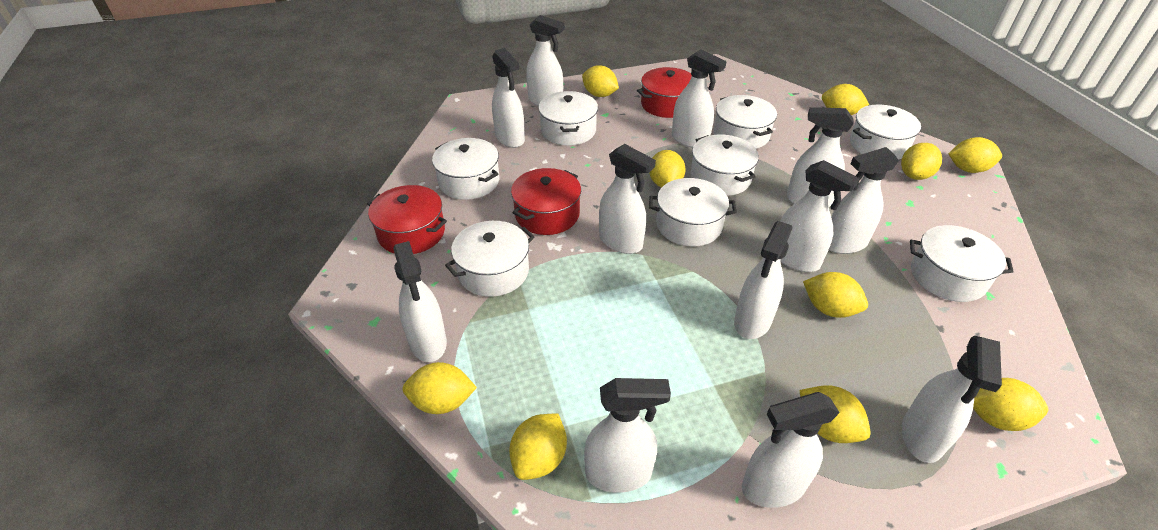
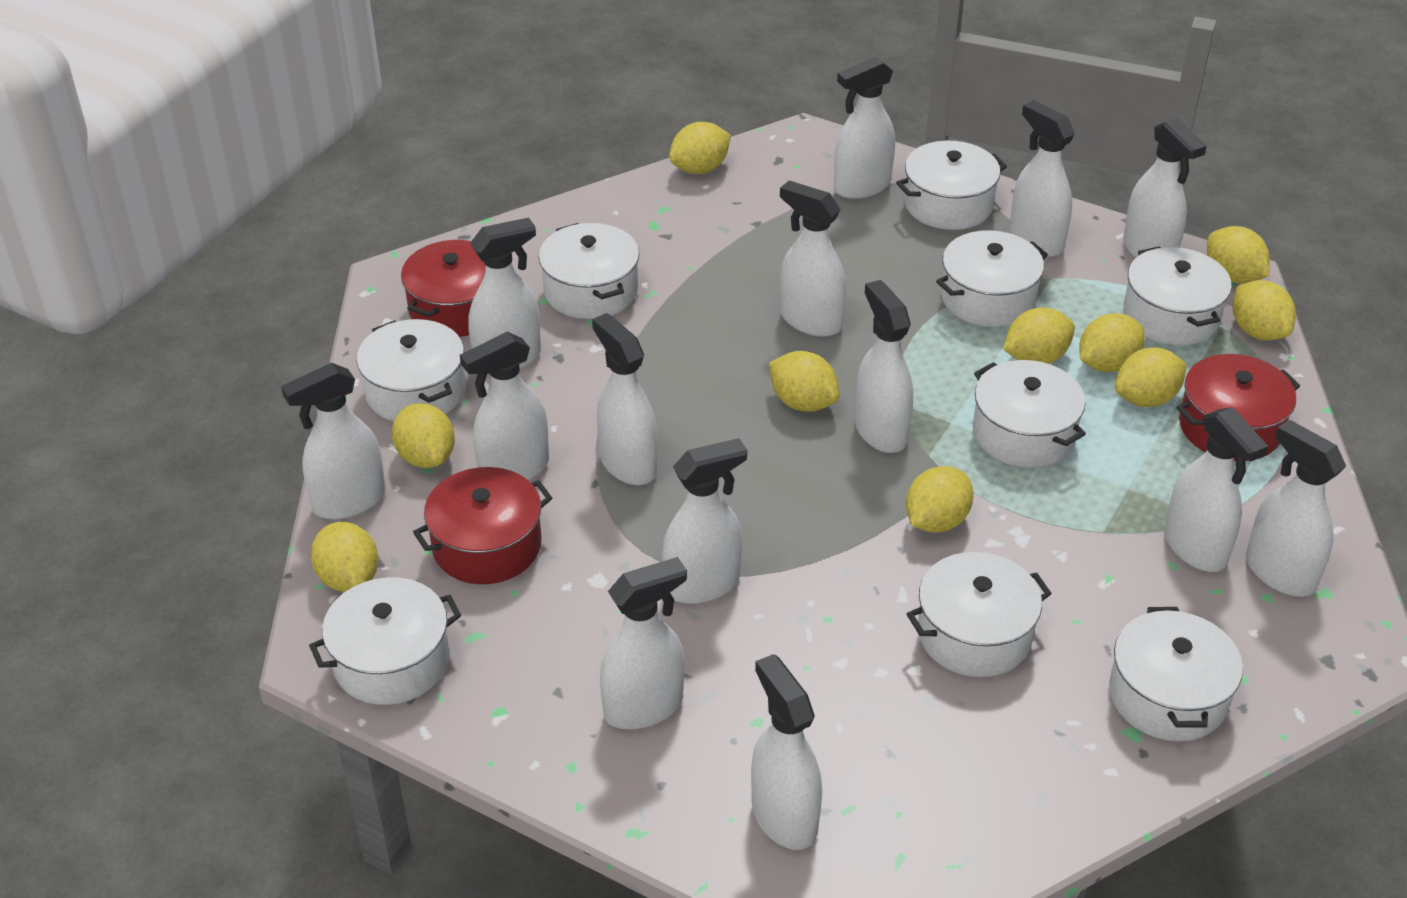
white pot: [432,138,500,200] [445,221,534,297] [538,91,598,145] [649,178,737,246] [690,135,759,196] [714,95,777,149] [850,105,921,160] [910,225,1014,302] = 8 -> [309,577,461,705] [356,319,466,421] [539,223,639,319] [896,141,1007,230] [907,552,1052,677] [936,230,1048,327] [973,360,1086,468] [1109,607,1243,741] [1123,246,1232,345] = 9
white spray bottle: [393,241,447,362] [492,48,525,148] [526,15,565,106] [584,378,671,493] [599,144,656,254] [672,49,727,148] [734,221,793,339] [742,392,840,508] [780,160,859,272] [787,107,854,207] [829,147,899,254] [902,336,1002,463] = 12 -> [281,363,386,519] [460,332,549,480] [468,218,541,369] [592,313,657,485] [600,557,687,729] [662,438,747,604] [751,654,822,850] [780,180,846,337] [834,56,895,199] [855,280,913,453] [1009,100,1075,257] [1123,118,1207,258] [1164,407,1268,572] [1246,419,1346,597] = 14

